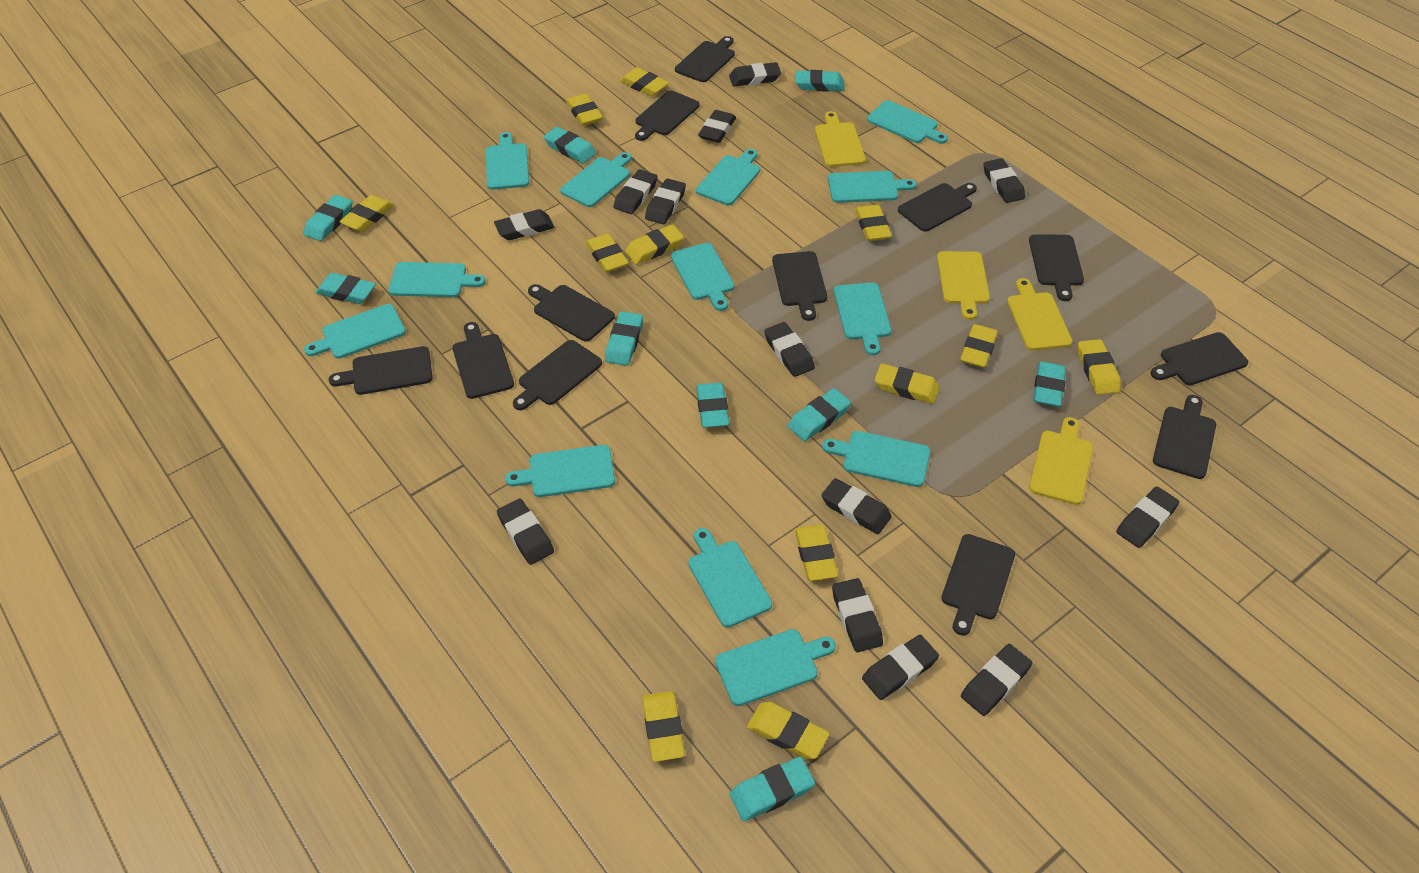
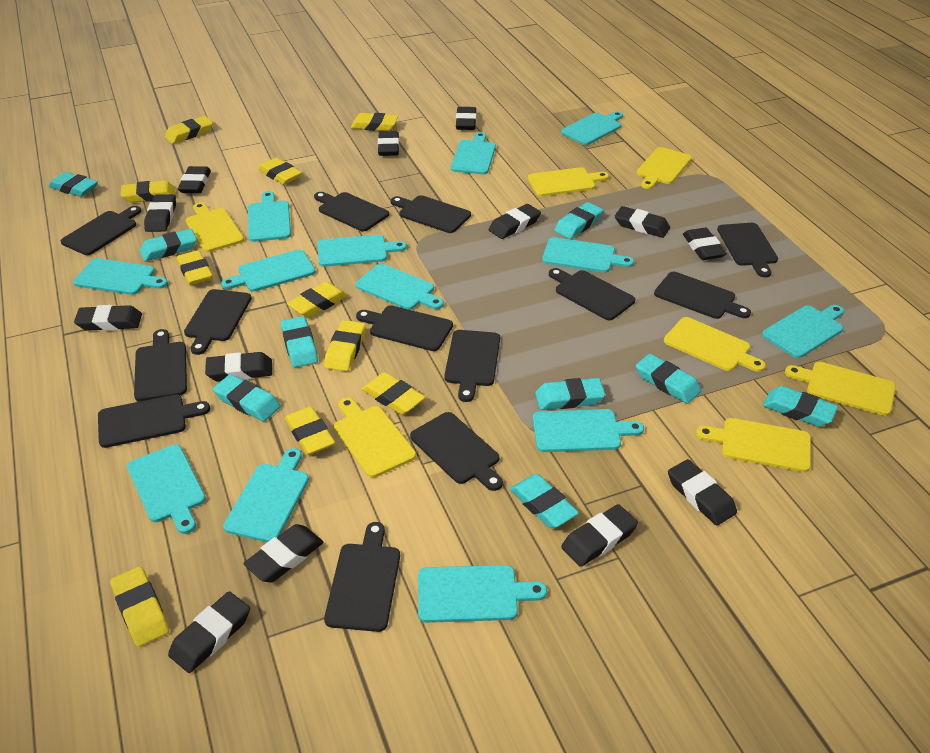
black cutting board: [329,346,432,395] [452,322,514,399] [513,340,602,410] [528,284,615,342] [635,90,700,141] [675,36,735,82] [772,251,827,321] [898,183,977,232] [941,534,1015,635] [1029,234,1084,301] [1151,332,1248,385] [1153,395,1216,479] = 12 -> [61,206,141,255] [98,395,210,448] [134,329,187,401] [184,289,252,355] [314,192,389,231] [324,522,400,632] [356,306,453,351] [391,195,471,233] [410,412,503,491] [444,330,500,402] [549,268,635,320] [654,272,751,319] [717,223,778,277] = 13
yellow cutting board: [815,111,866,167] [937,251,990,320] [1007,278,1072,351] [1029,417,1093,505] = 4 -> [186,202,244,252] [334,398,416,478] [528,167,609,196] [636,147,692,189] [664,317,766,372] [696,418,811,472] [785,362,896,416] = 7
yellow eraser: [339,195,394,232] [566,94,603,126] [586,233,628,272] [620,67,669,96] [625,225,684,264] [642,691,685,762] [747,702,830,759] [795,525,838,581] [855,205,892,241] [875,364,940,404] [960,324,998,368] [1078,339,1121,395] = 12 -> [110,567,169,647] [120,180,175,203] [165,116,213,144] [177,250,213,285] [258,158,302,185] [285,406,335,455] [287,282,348,318] [324,320,366,371] [351,113,398,131] [362,372,425,415] = 10

